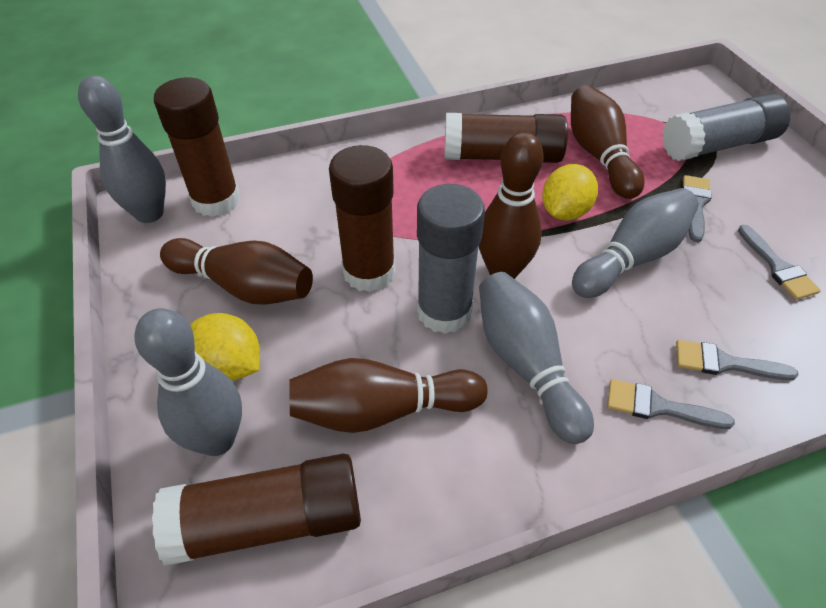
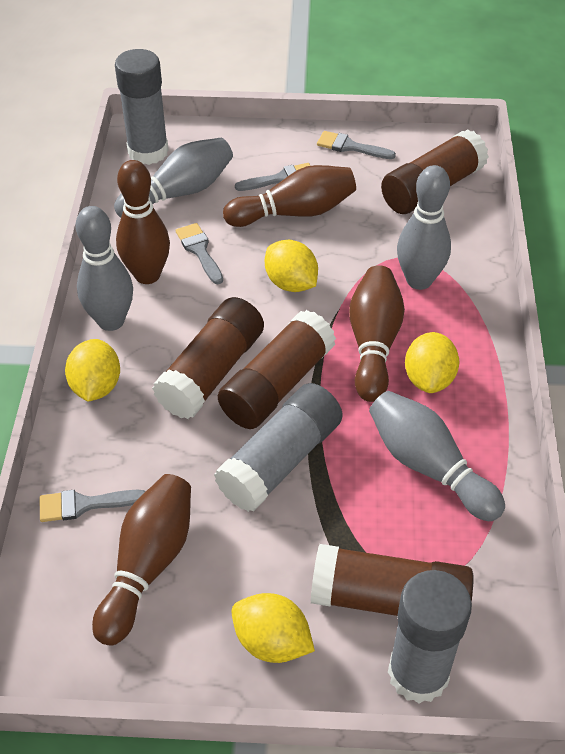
grey glue stick: [417,184,485,334] [662,93,791,161] = 2 -> [115,49,169,165] [214,383,343,512] [388,570,472,704] = 3
yellow lemon: [190,313,260,381] [542,164,598,221] = 2 -> [65,339,120,402] [231,593,315,663] [265,240,318,292] [405,332,459,393] = 4

